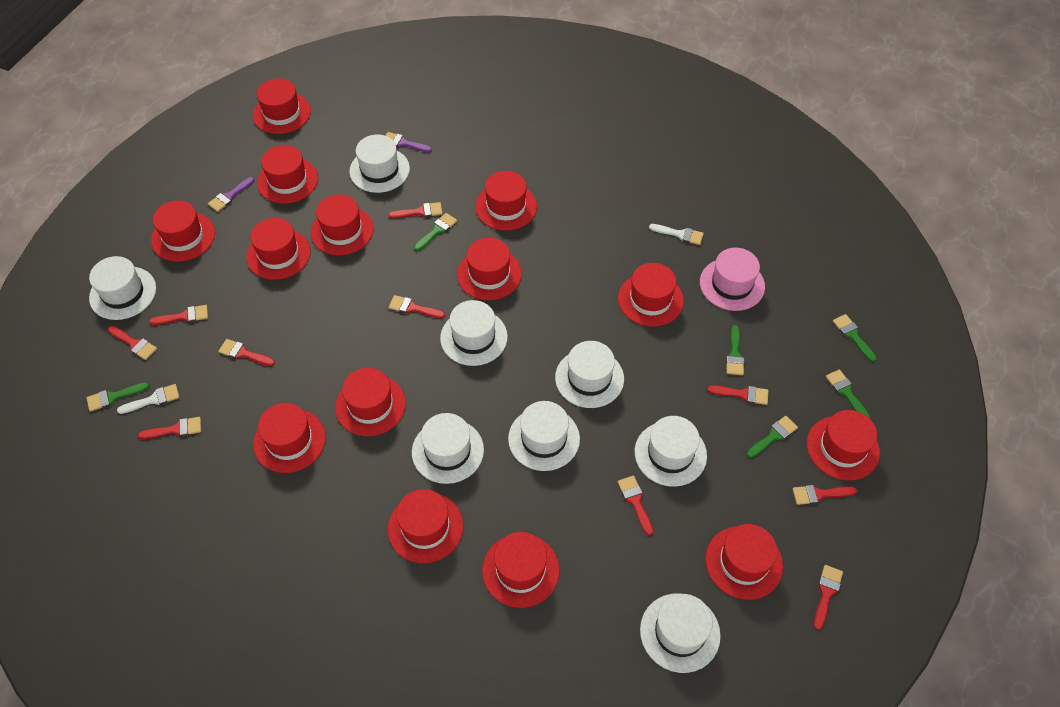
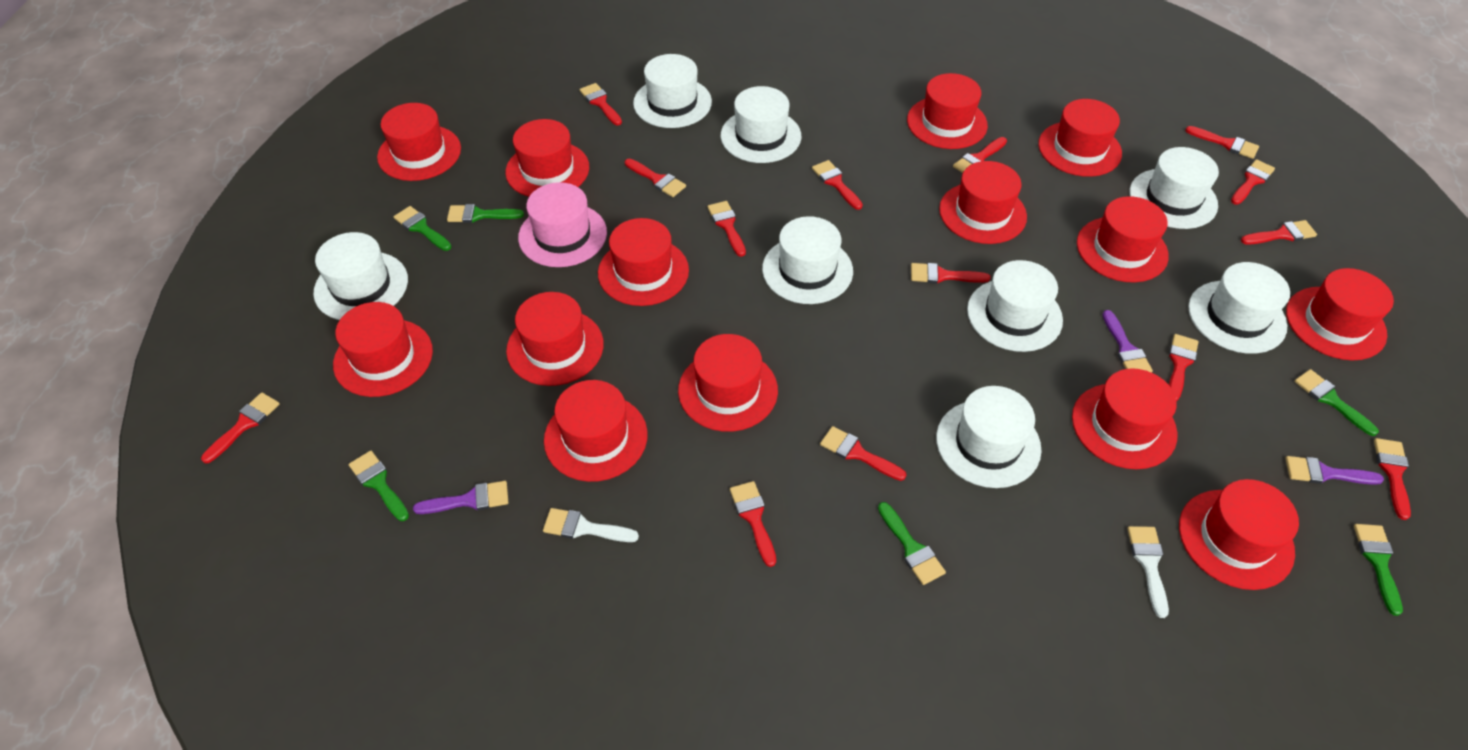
purple brush: [208,177,254,212] [385,132,432,152] = 2 -> [413,481,508,514] [1102,310,1153,373] [1285,456,1384,485] = 3
red brush: [108,326,157,360] [138,417,201,439] [149,305,208,325] [218,339,275,366] [388,202,442,218] [389,295,445,318] [618,476,653,535] [707,385,768,405] [793,485,857,505] [814,565,843,630] = 10 -> [201,392,280,463] [580,83,622,125] [625,158,686,197] [708,201,746,257] [730,481,776,567] [812,160,863,210] [820,426,906,481] [911,263,991,284] [953,137,1007,173] [1169,334,1198,401] [1185,126,1259,159] [1231,159,1275,205] [1241,220,1317,245] [1374,438,1411,520] = 14

